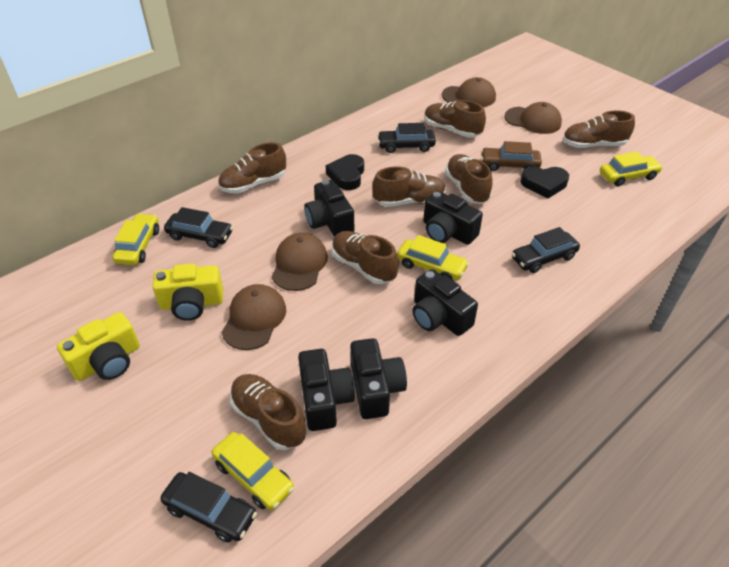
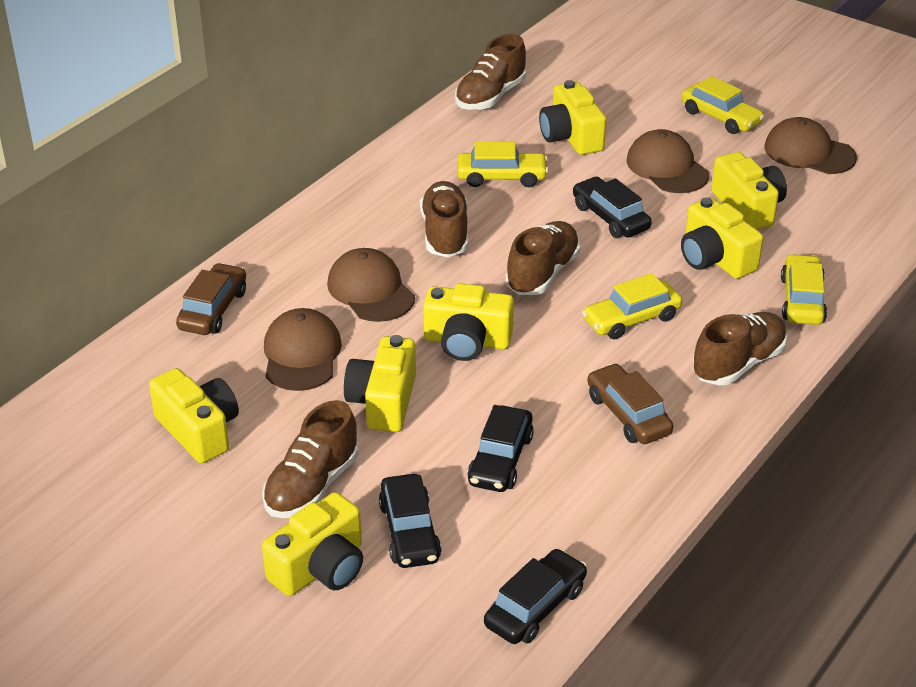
black camera: [298,349,355,431] [304,180,354,237] [350,338,407,419] [412,269,478,336] [423,191,483,245] = 5 -> none = 0
black heart: [326,154,364,190] [521,167,569,198] = 2 -> none = 0
brown car: [481,141,542,171] = 1 -> [176,263,246,335] [587,363,673,444] = 2
brown shoe: [218,142,286,194] [230,374,307,450] [332,231,399,284] [372,166,446,207] [424,100,486,138] [445,154,493,204] [562,110,635,148] = 7 -> [262,400,359,518] [420,181,468,257] [455,34,526,110] [505,221,581,295] [692,312,787,385] = 5
yellow camera: [57,312,140,381] [152,264,223,321] = 2 -> [149,368,239,464] [262,492,363,596] [344,335,416,432] [423,283,514,361] [539,80,606,155] [681,197,763,279] [711,152,787,230] = 7

